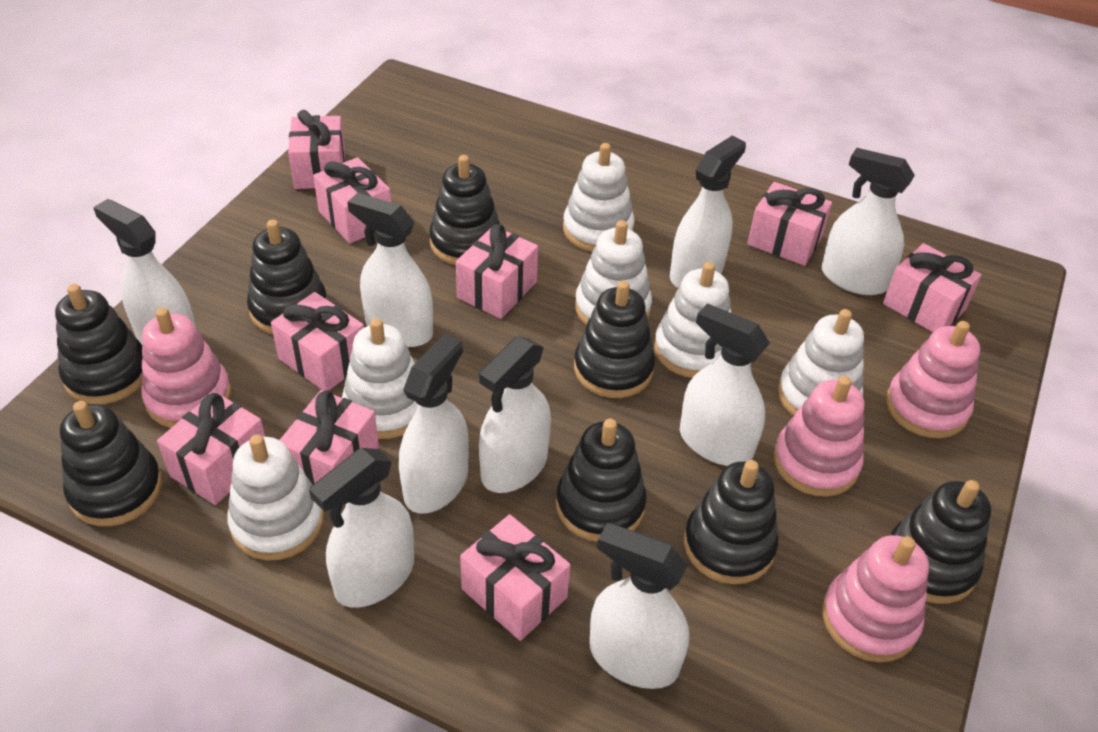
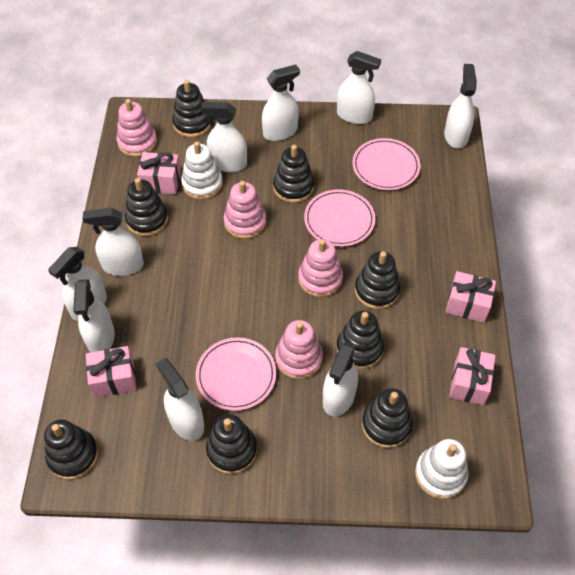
pink gift: [157,392,265,505] [271,292,364,391] [280,390,379,485] [288,110,345,189] [313,157,391,244] [456,224,538,319] [460,514,570,641] [747,182,832,266] [883,243,982,332] = 9 -> [86,346,137,398] [137,152,181,194] [446,271,496,323] [449,347,495,405] = 4
pink plate: none = 0 -> [196,338,276,411] [304,189,375,247] [352,138,421,190] = 3
white stacking toy: [227,434,324,561] [342,318,418,439] [563,143,634,252] [575,220,652,325] [654,262,731,378] [778,309,864,416] = 6 -> [181,141,223,200] [415,439,468,499] = 2

